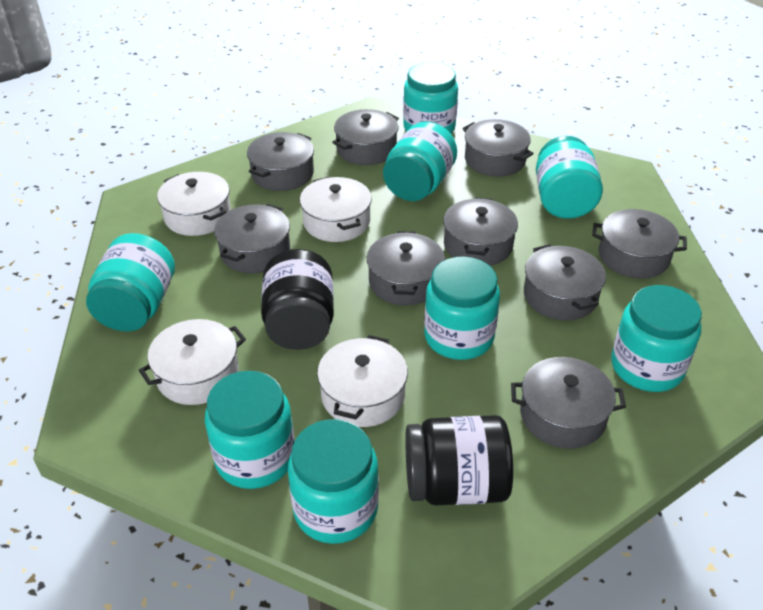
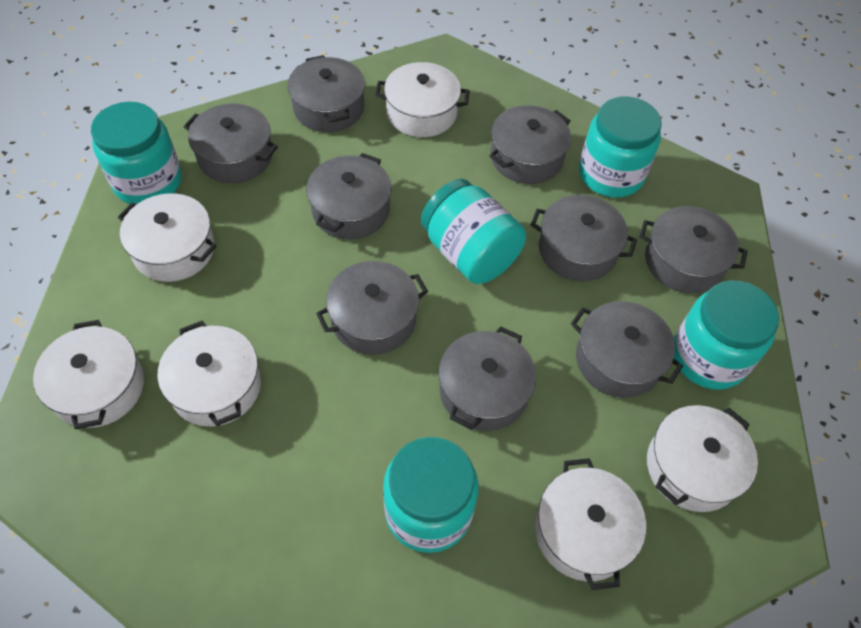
black jar: [261,249,334,350] [405,415,513,505] = 2 -> none = 0
turquoise jar: [86,233,175,332] [205,371,294,489] [288,419,379,544] [383,122,457,201] [403,62,458,134] [424,257,500,360] [536,136,603,219] [611,285,702,392] = 8 -> [91,102,182,204] [383,437,479,553] [421,179,526,284] [579,97,662,198] [674,280,779,390] = 5
white pot: [139,319,246,405] [157,172,231,236] [300,177,372,242] [317,335,408,427] = 4 -> [33,320,144,429] [118,193,217,282] [158,321,261,427] [375,62,470,137] [535,458,646,590] [647,405,758,512] = 6

